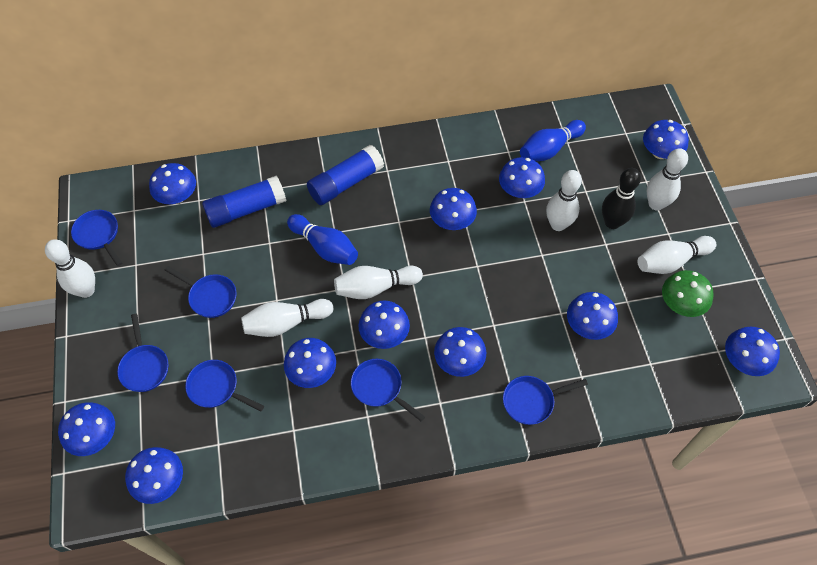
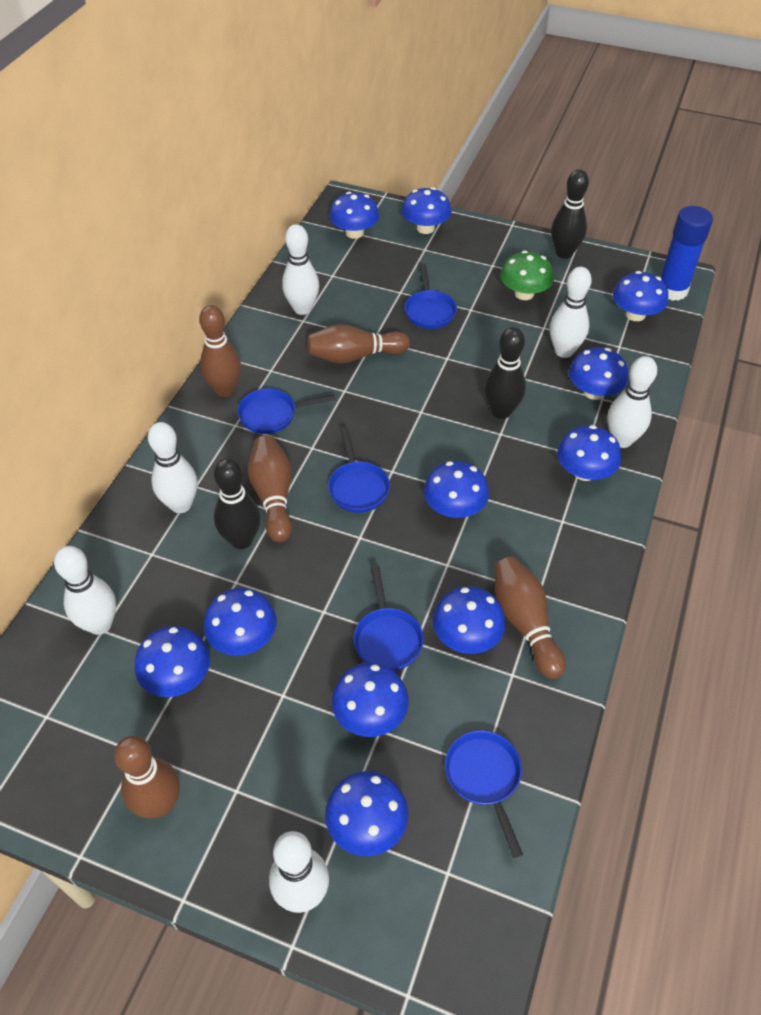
black bowling pin: [602,168,641,229] = 1 -> [214,458,261,549] [484,327,526,419] [551,169,589,259] = 3
blue bowling pin: [287,214,358,265] [520,120,586,161] = 2 -> none = 0
blue glue stick: [202,175,286,228] [307,145,384,205] = 2 -> [660,206,713,301] = 1
blue pan: [71,210,122,266] [117,314,168,392] [165,266,236,318] [185,360,264,411] [351,359,425,422] [503,376,588,425] = 6 -> [237,388,336,434] [328,427,390,513] [354,565,424,671] [404,264,457,329] [445,730,523,858] = 5
brown bowling pin: none = 0 -> [114,735,180,818] [199,305,241,397] [248,435,292,543] [307,324,410,364] [495,556,566,679] = 5

